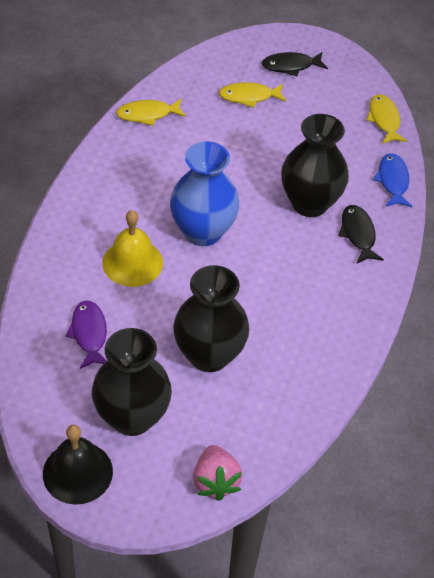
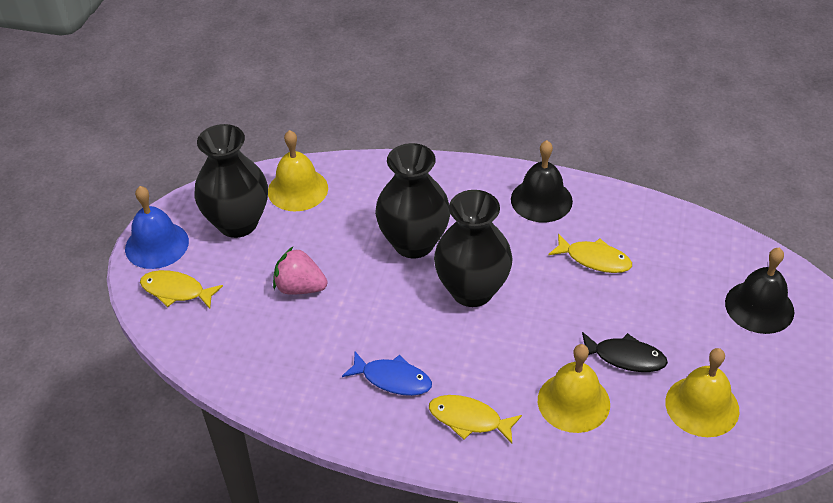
black bell: [43,425,113,505] = 1 -> [511,140,573,222] [725,248,795,334] = 2
black fish: [262,52,328,76] [338,205,384,263] = 2 -> [582,332,668,372] = 1
blue bell: none = 0 -> [125,186,189,269] = 1
blue vase: [170,141,239,246] = 1 -> none = 0
purple fish: [66,300,107,369] = 1 -> none = 0
yellow bell: [103,210,163,287] = 1 -> [268,130,328,211] [538,344,610,433] [665,348,739,437] = 3

